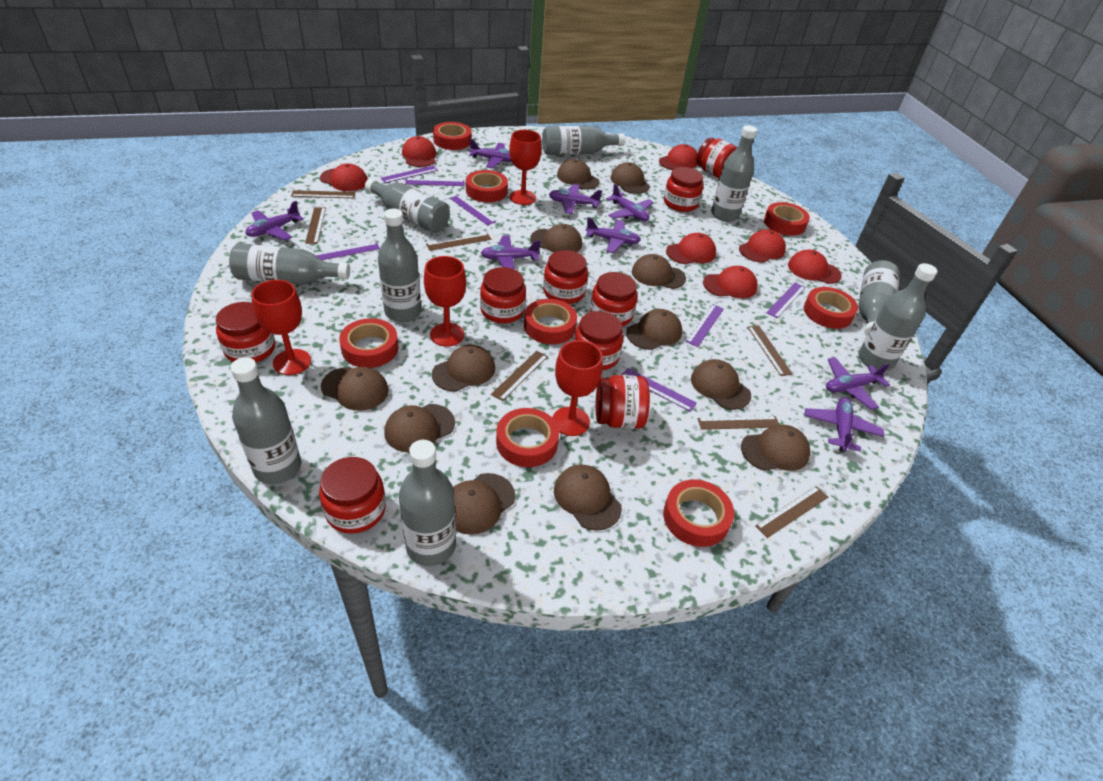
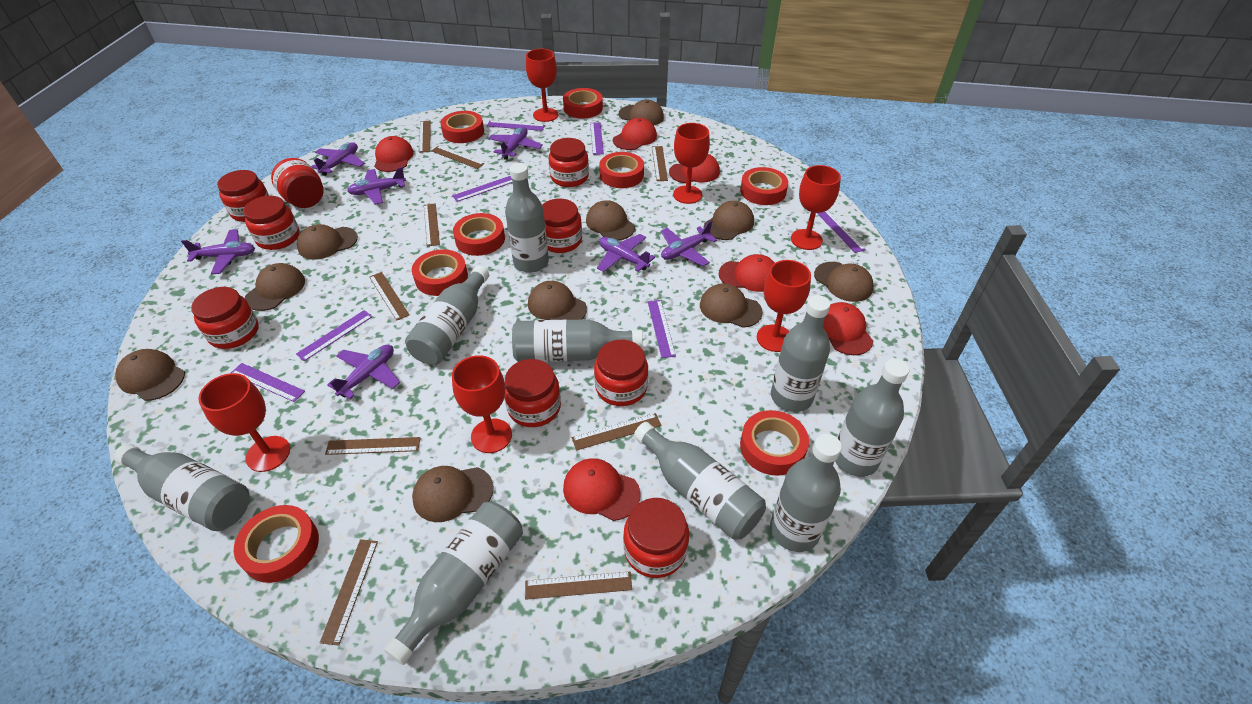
brown cap: [321,367,389,411] [384,404,455,452] [432,345,495,392] [453,473,515,535] [530,224,582,253] [554,465,622,531] [557,159,599,190] [610,162,650,194] [626,309,682,350] [632,254,686,289] [691,359,751,410] [741,425,810,471] = 12 -> [115,349,185,401] [245,263,305,311] [297,224,358,260] [412,466,494,522] [528,281,587,320] [586,200,635,241] [619,100,664,125] [700,283,763,328] [704,201,754,240] [814,262,874,302] = 10
brown ruler: [291,190,356,198] [305,207,326,244] [426,233,491,251] [491,351,548,401] [698,416,779,430] [748,325,793,376] [755,486,828,538] = 7 -> [320,539,378,646] [325,437,421,455] [369,272,409,321] [419,121,431,153] [424,203,440,247] [431,146,484,169] [525,572,632,600] [572,413,662,451] [652,146,668,181] = 9
purple plane: [246,201,304,240] [469,139,512,168] [481,236,541,269] [549,184,602,214] [586,217,641,253] [606,184,654,221] [805,397,884,452] [826,357,890,410] = 8 -> [181,229,255,274] [311,142,365,176] [327,345,400,399] [347,167,406,205] [488,127,543,160] [597,234,655,272] [661,221,717,266] = 7
red cap: [320,163,368,191] [402,136,436,167] [659,144,698,170] [666,233,716,264] [703,266,758,298] [739,229,786,263] [788,250,842,284] = 7 -> [374,136,414,172] [563,458,640,521] [613,118,657,150] [669,154,720,183] [719,254,775,292] [823,302,873,355] = 6
red goblet: [251,280,311,375] [424,256,466,347] [509,130,542,205] [553,340,603,436] = 4 -> [198,373,290,472] [452,355,512,453] [526,49,558,122] [673,123,710,204] [757,260,811,352] [791,165,841,250] = 6

